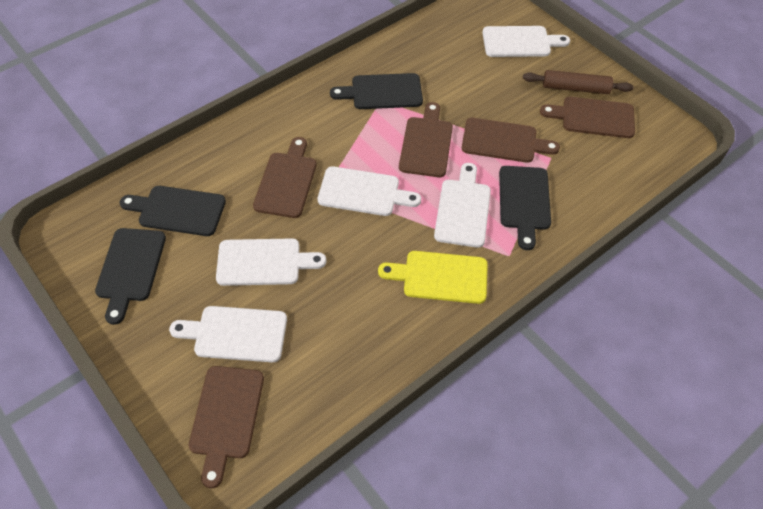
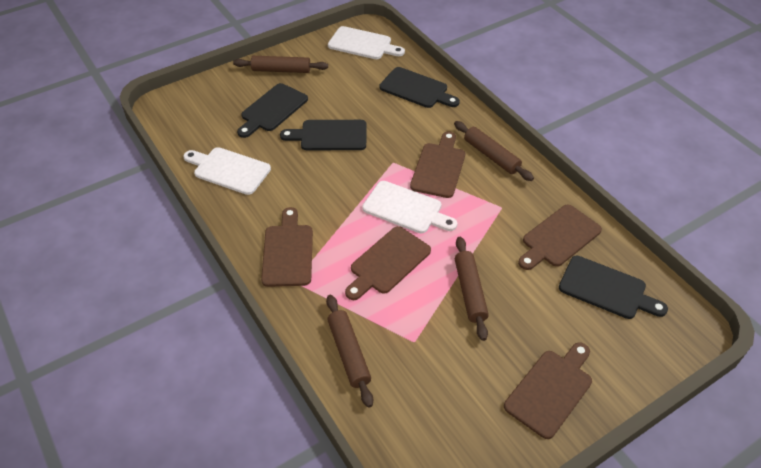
brown rolling pin: [523,70,634,94] = 1 -> [233,56,328,73] [326,295,373,408] [454,121,534,181] [455,237,489,341] = 4
white cutting board: [169,306,287,362] [216,238,326,286] [318,166,421,216] [434,163,491,248] [482,26,570,57] = 5 -> [183,147,271,195] [328,26,405,59] [362,181,457,233] = 3
yellow cutting board: [378,251,488,304] = 1 -> none = 0

